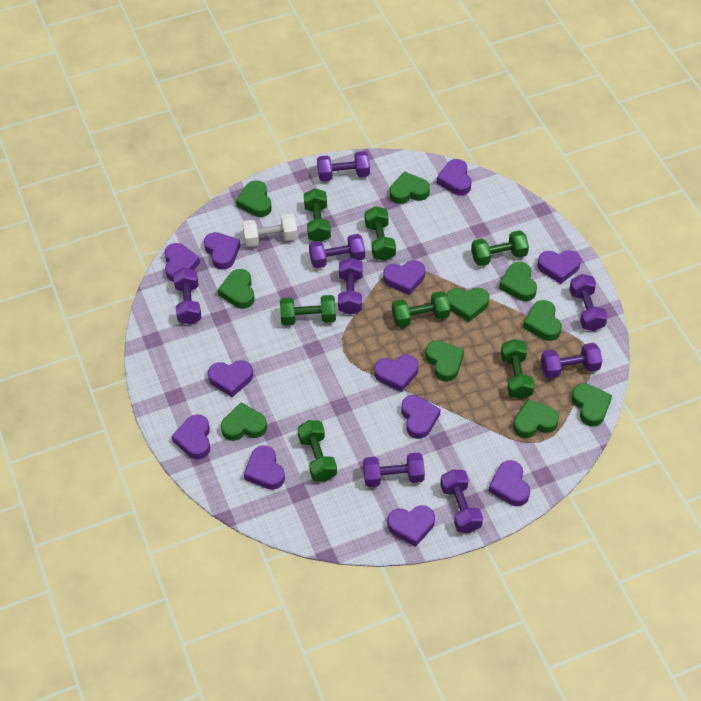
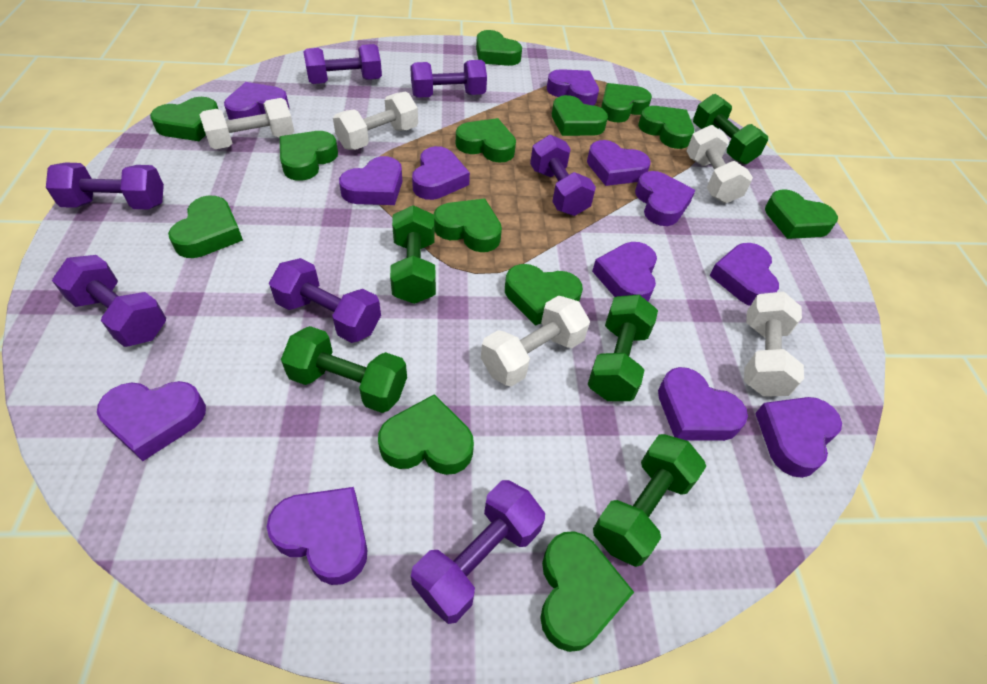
green dumbbell: [280,295,336,325] [297,420,337,481] [304,188,331,242] [365,206,396,261] [392,291,450,328] [471,230,529,266] [501,339,535,399] = 7 -> [281,326,407,413] [390,205,436,304] [587,295,658,401] [593,434,706,567] [693,94,768,164] = 5
green heart: [218,269,255,309] [221,402,267,441] [236,180,272,217] [390,172,430,204] [425,341,464,382] [447,287,489,322] [499,262,537,301] [513,399,559,438] [523,300,562,341] [572,383,612,427] = 10 -> [150,97,218,141] [168,195,243,258] [280,131,338,181] [378,394,474,475] [434,199,502,252] [456,118,516,163] [476,30,522,66] [505,264,583,326] [540,531,634,652] [552,95,608,136] [601,83,652,122] [638,106,694,149] [765,189,838,239] = 13
purple dumbbell: [173,268,201,325] [309,234,365,268] [317,151,370,181] [338,258,362,315] [363,452,425,487] [440,469,483,533] [541,343,602,379] [569,274,608,331] = 8 -> [46,162,164,209] [52,255,166,347] [269,258,381,343] [303,44,382,84] [410,60,487,98] [411,480,545,624] [530,135,596,216] = 7
white dumbbell: [242,214,298,247] = 1 -> [200,98,295,149] [333,91,418,150] [481,296,590,386] [687,125,753,203] [744,292,804,397] = 5

